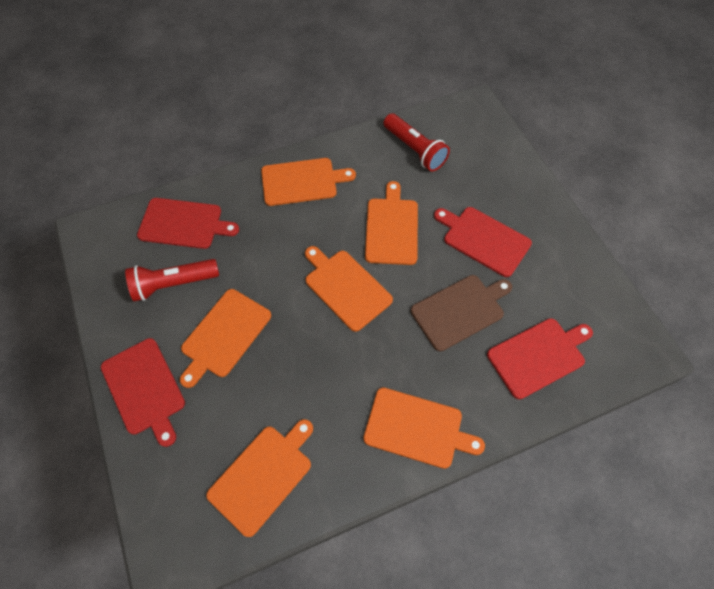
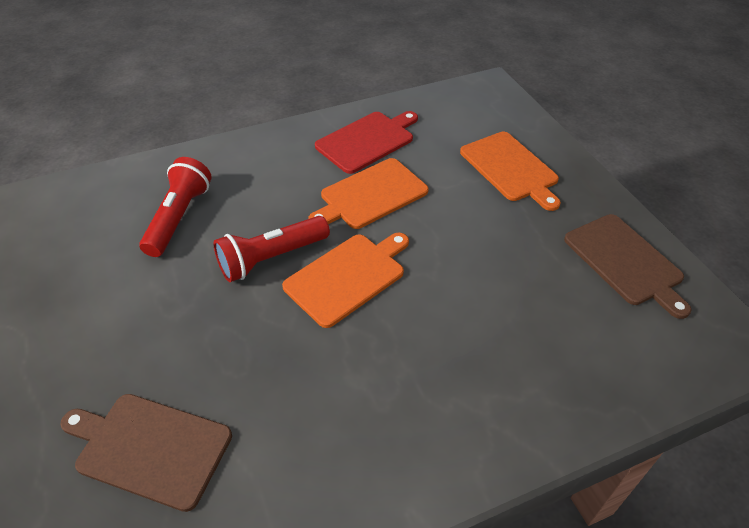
brown cutting board: [411,275,512,351] = 1 -> [60,394,232,512] [564,214,692,319] = 2
orange cutting board: [180,289,271,388] [206,419,313,537] [261,158,356,206] [305,246,393,332] [363,388,485,469] [365,181,418,265] = 6 -> [282,233,409,328] [308,158,429,229] [460,132,561,211] = 3
red cutting board: [101,338,185,447] [137,198,239,249] [434,207,532,277] [487,318,593,399] = 4 -> [315,111,418,174] = 1

